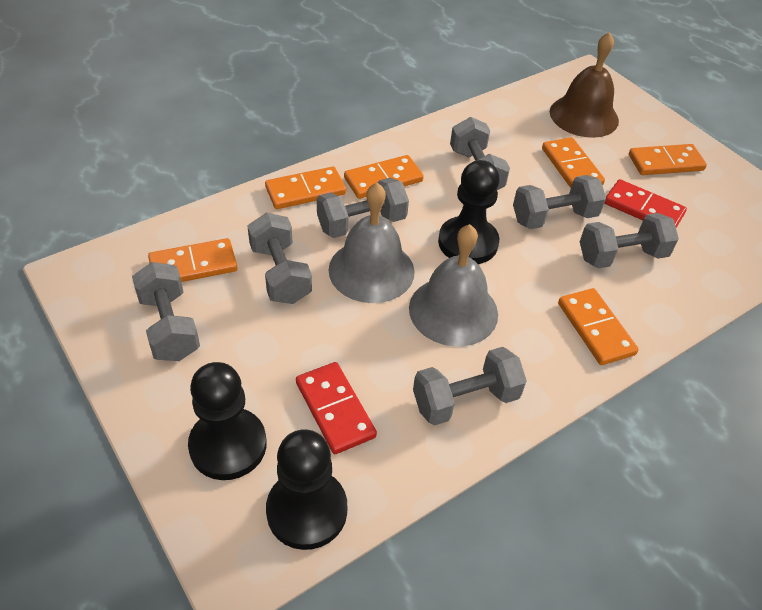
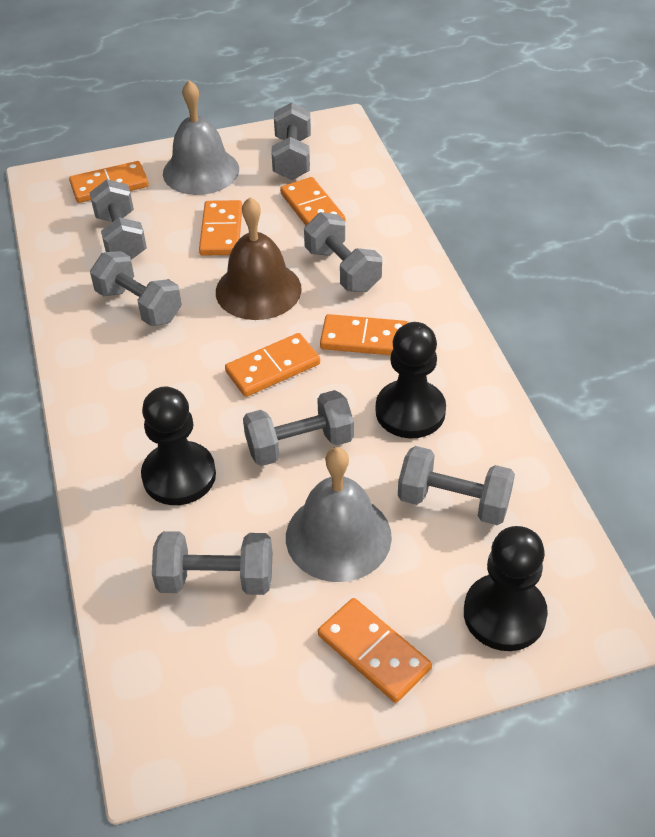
red domino: [296,362,377,454] [605,179,687,228] = 2 -> none = 0

